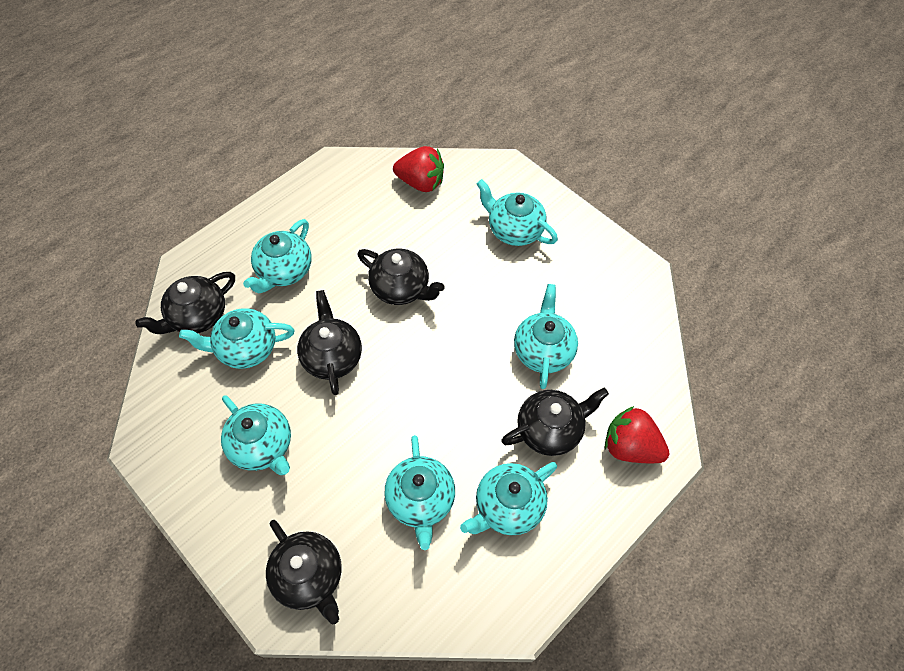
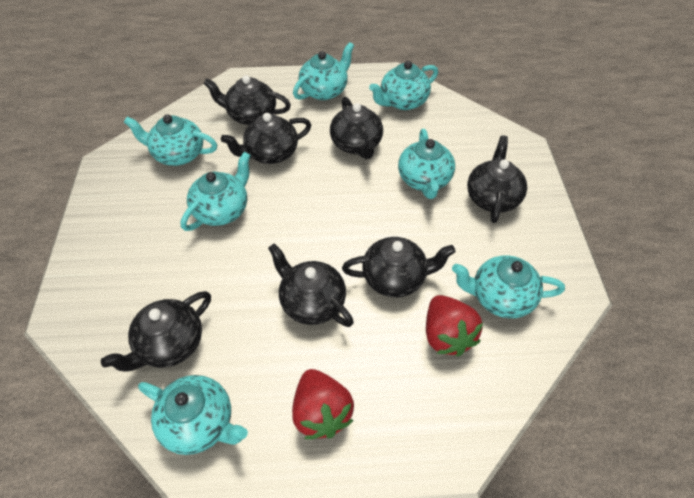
black teapot: [135,272,235,334] [266,520,342,625] [297,290,362,395] [357,249,445,305] [501,388,609,456] = 5 -> [101,291,211,372] [203,75,291,125] [221,113,311,164] [268,243,354,327] [330,97,383,159] [342,237,456,297] [467,135,527,223] = 7

